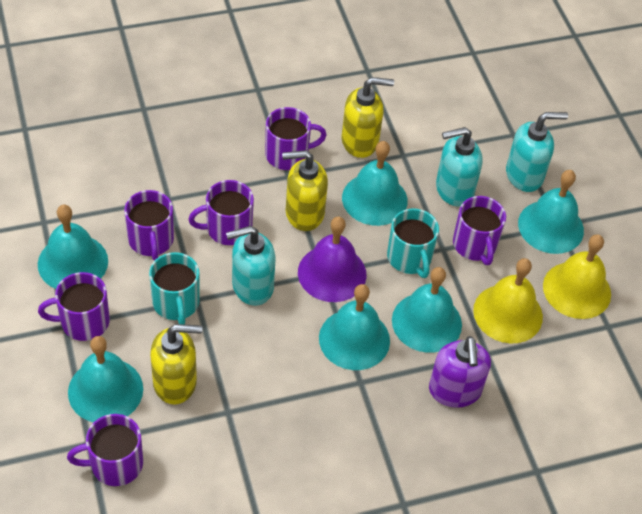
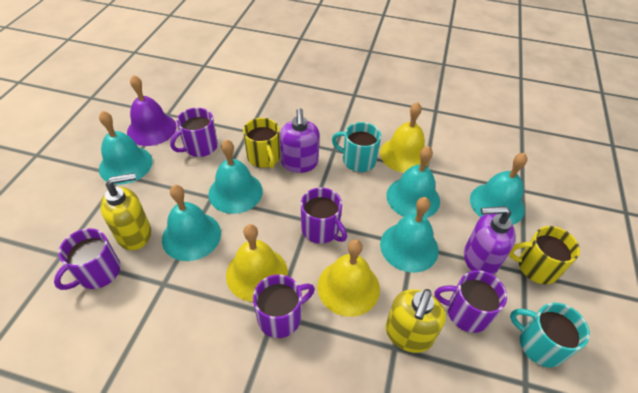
purple mug: [38,272,110,341] [67,414,143,486] [124,190,174,261] [188,180,254,245] [265,107,326,170] [453,196,506,265] = 6 -> [54,228,121,290] [170,108,218,157] [253,274,315,338] [301,188,347,244] [435,270,507,333] = 5
purple soap dispenser: [429,336,491,408] = 1 -> [280,108,320,173] [464,206,516,275] = 2
turquoise soap dispenser: [226,226,275,306] [436,127,483,207] [506,112,568,192] = 3 -> none = 0
yellow bell: [473,258,543,343] [543,234,611,319] = 2 -> [226,224,288,302] [317,239,380,317] [380,102,429,173] = 3
yellow mug: none = 0 -> [243,118,280,168] [509,226,580,284] = 2
yellow soap dispenser: [150,324,203,404] [282,150,328,231] [342,77,394,158] = 3 -> [100,173,151,250] [386,289,446,353] = 2

